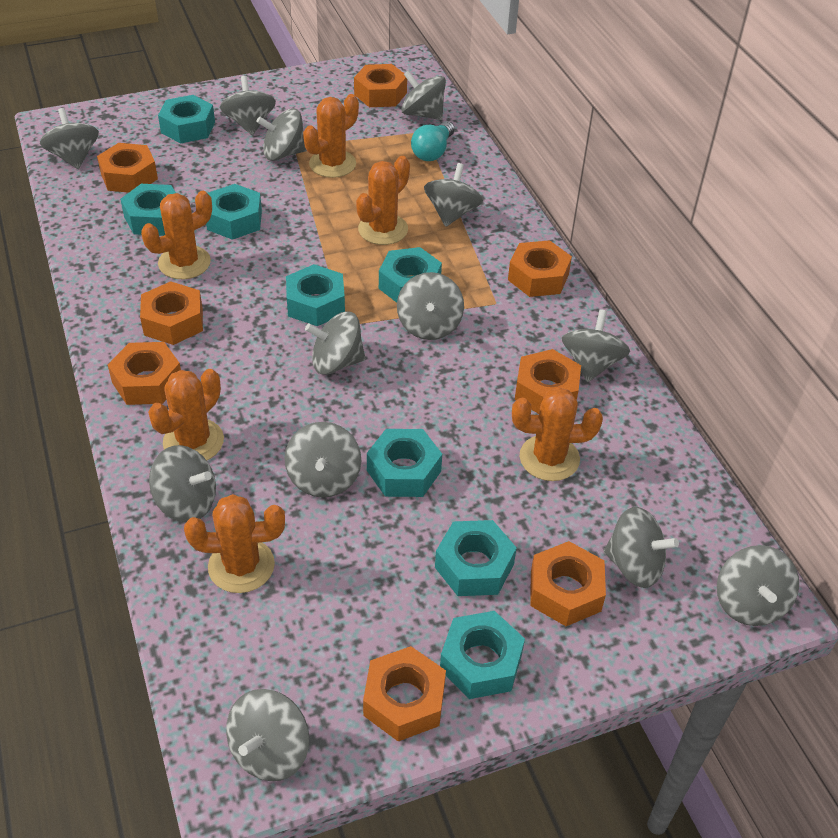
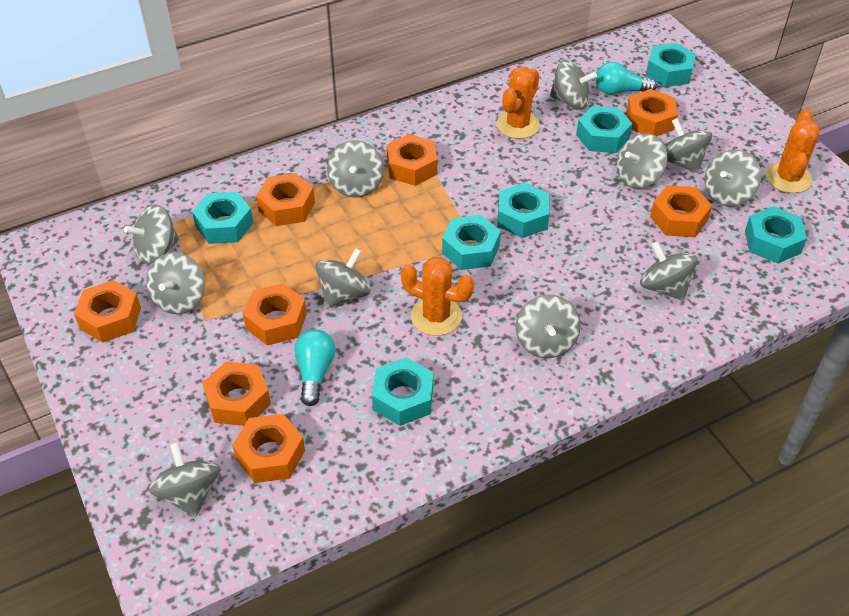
grey spinning top: [40,108,99,169] [149,445,216,522] [220,76,276,135] [226,689,309,781] [256,108,307,161] [285,422,361,498] [305,311,365,375] [397,272,464,340] [401,70,446,120] [424,163,483,227] [562,309,630,382] [604,507,679,588] [717,545,799,626] = 13 -> [124,205,179,264] [147,252,205,315] [148,442,220,517] [315,248,371,308] [327,140,384,198] [516,294,581,358] [550,60,597,110] [617,133,668,189] [640,241,698,301] [665,118,712,173] [705,150,761,207] = 11
orange cactus: [141,191,212,279] [148,369,224,460] [184,494,285,593] [303,94,359,178] [356,156,410,245] [512,387,603,481] = 6 -> [401,257,474,336] [496,67,540,139] [766,109,820,193] = 3
turquoise light bulb: [411,121,455,161] = 1 -> [294,329,336,406] [595,62,657,95] = 2
turquoise nut: [120,184,176,236] [158,95,215,144] [206,184,262,240] [286,264,345,326] [367,429,442,497] [379,247,442,303] [435,520,517,596] [440,611,525,699] = 8 -> [192,192,253,244] [372,357,433,426] [442,215,501,270] [498,183,550,238] [576,106,633,153] [646,43,696,87] [745,206,807,264] = 7

